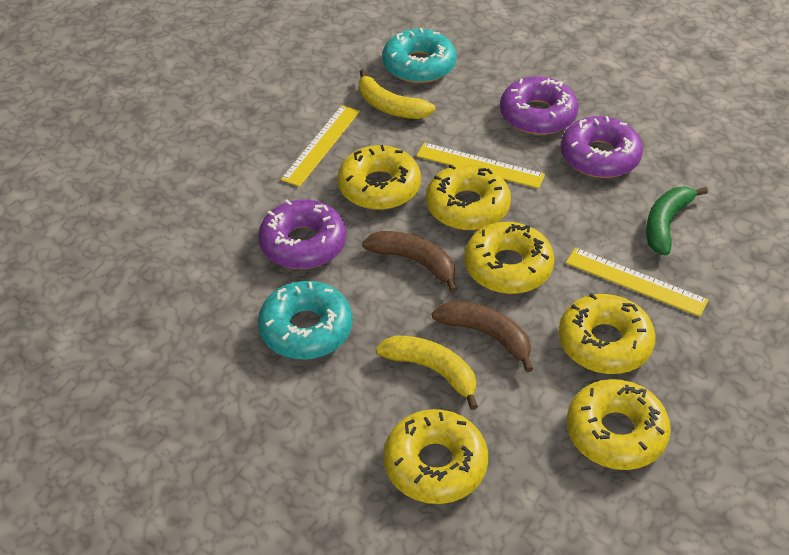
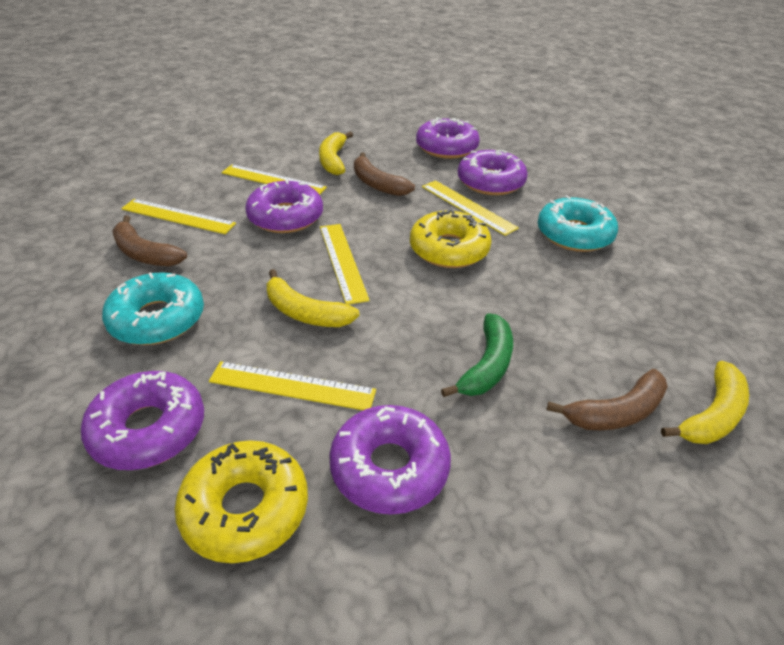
brown banana: [362,231,457,293] [432,301,533,372] = 2 -> [112,215,187,266] [354,152,415,196] [546,369,668,430] = 3
purple donut: [258,199,347,269] [500,76,579,135] [561,116,643,178] = 3 -> [81,371,204,470] [245,180,323,233] [329,405,451,515] [416,117,480,159] [458,150,528,195] = 5
yellow banana: [359,69,436,119] [376,335,478,410] = 2 -> [267,269,360,327] [319,132,353,175] [661,361,749,444] = 3
yellow donut: [337,145,421,210] [383,409,488,504] [426,164,511,230] [464,222,554,294] [559,293,656,374] [567,379,671,470] = 6 -> [175,440,308,563] [410,209,492,268] = 2
yellow ruler: [281,105,360,187] [416,142,545,189] [566,248,708,317] = 3 -> [121,199,236,234] [209,361,376,410] [222,164,327,195] [320,224,370,305] [422,180,519,236] = 5

